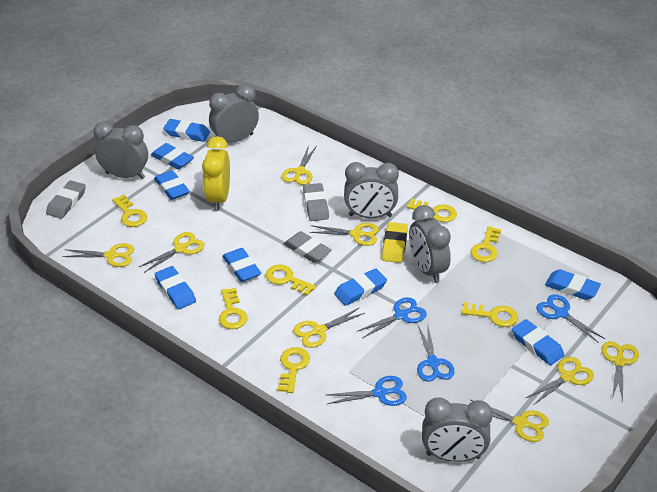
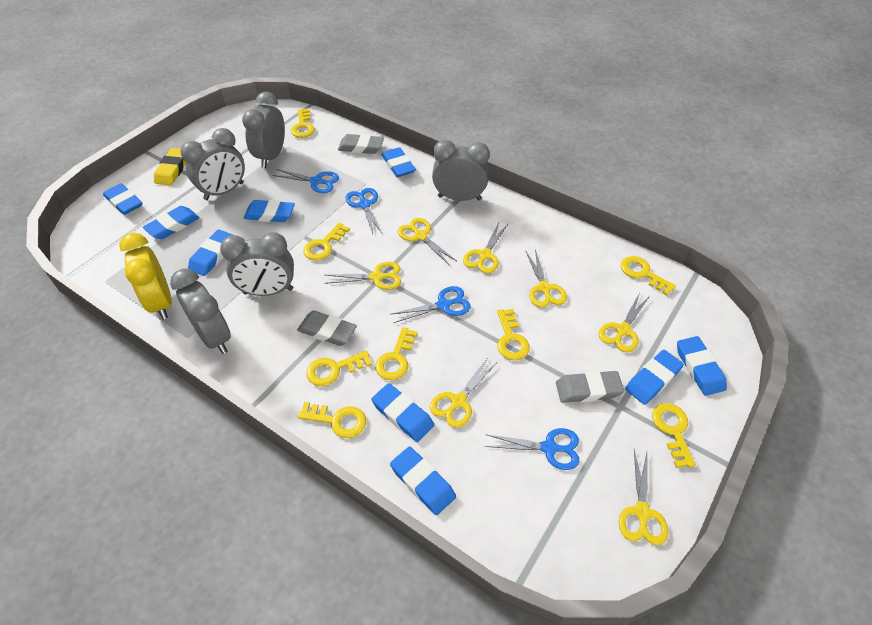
blue eraser: [151,143,194,169] [154,170,190,200] [155,266,196,310] [163,119,210,142] [222,248,261,282] [334,268,387,306] [512,319,564,365] [545,269,601,300] = 8 -> [103,183,142,215] [143,206,200,239] [188,229,233,276] [244,200,295,222] [371,383,434,442] [381,147,416,177] [390,446,456,515] [625,350,684,405] [677,336,727,396] = 9
yellow key: [112,195,147,227] [219,288,248,329] [266,264,316,296] [278,347,310,393] [406,198,457,222] [461,302,518,327] [470,226,501,262] = 7 -> [291,109,315,138] [298,402,366,438] [303,223,350,260] [306,350,372,386] [375,327,418,380] [497,309,530,360] [621,256,676,295] [652,403,696,468] = 8
yellow scissors: [62,243,134,267] [139,232,205,273] [282,145,317,185] [293,307,365,348] [309,223,379,246] [471,400,549,442] [526,357,594,405] [601,341,639,401] = 8 -> [324,262,401,290] [398,218,457,265] [430,357,496,428] [463,223,508,273] [526,249,567,308] [599,293,650,352] [619,450,669,546] = 7

